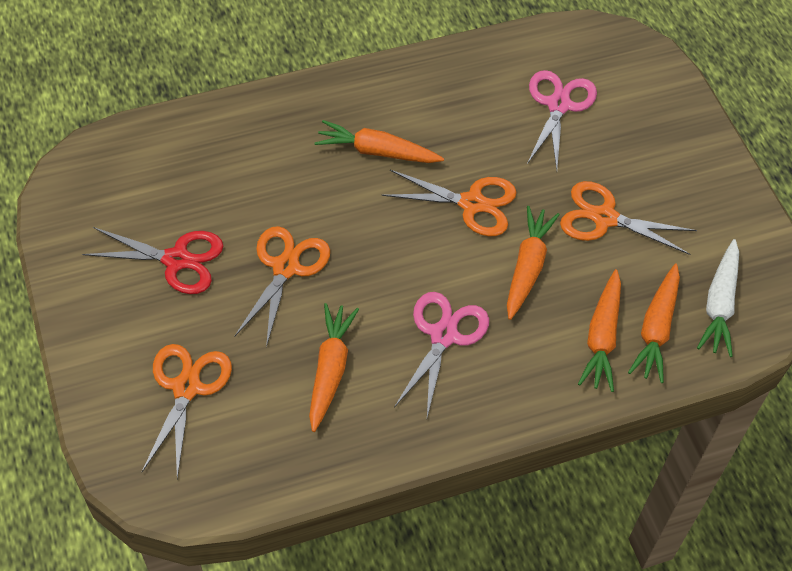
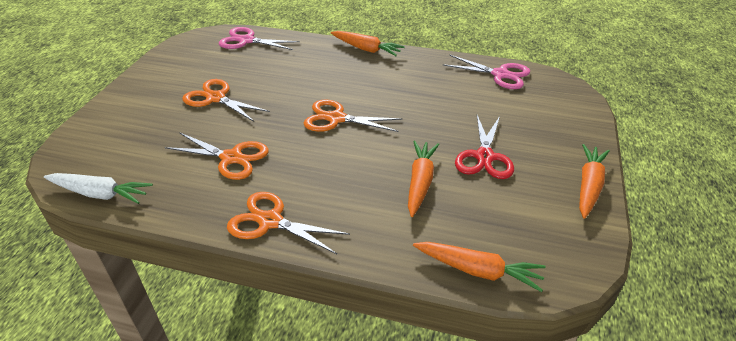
orange carrot: [309,303,359,432] [315,120,444,163] [507,206,560,320] [578,269,621,392] [628,264,680,383] = 5 -> [331,31,405,56] [408,141,439,217] [413,242,546,292] [579,144,610,219] = 4

